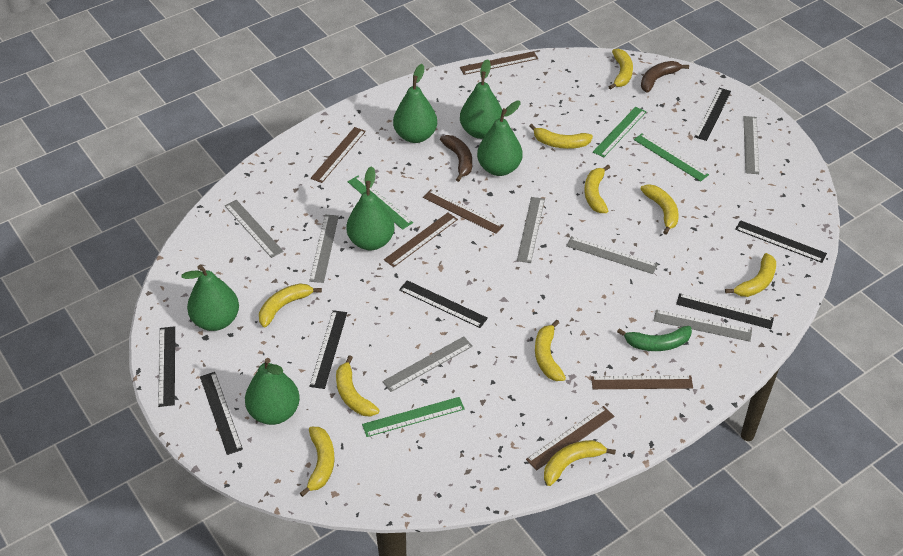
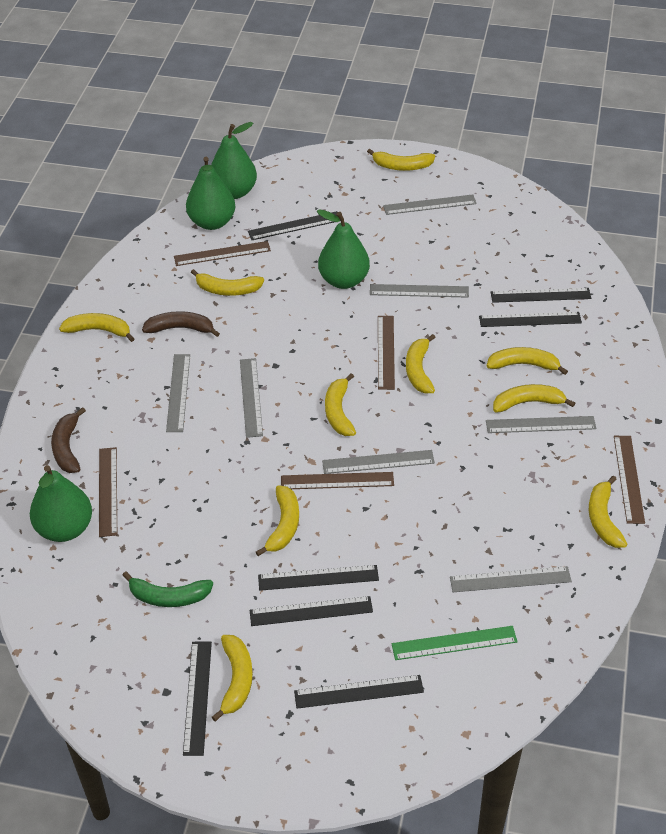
brown ruler: [310,127,366,183] [384,213,458,267] [423,189,504,234] [460,51,538,75] [526,406,614,470] [591,375,693,389] = 6 -> [99,447,117,537] [174,241,271,266] [281,472,394,489] [378,316,395,390] [614,436,645,524] = 5
green pear: [181,265,239,331] [245,358,300,425] [346,166,395,250] [393,64,437,143] [460,59,504,139] [477,101,523,176] = 6 -> [30,465,92,542] [186,157,235,230] [211,122,257,199] [317,209,370,289] = 4
green ruler: [348,176,413,230] [362,397,465,437] [593,107,647,158] [634,133,709,182] = 4 -> [392,626,518,660] = 1

